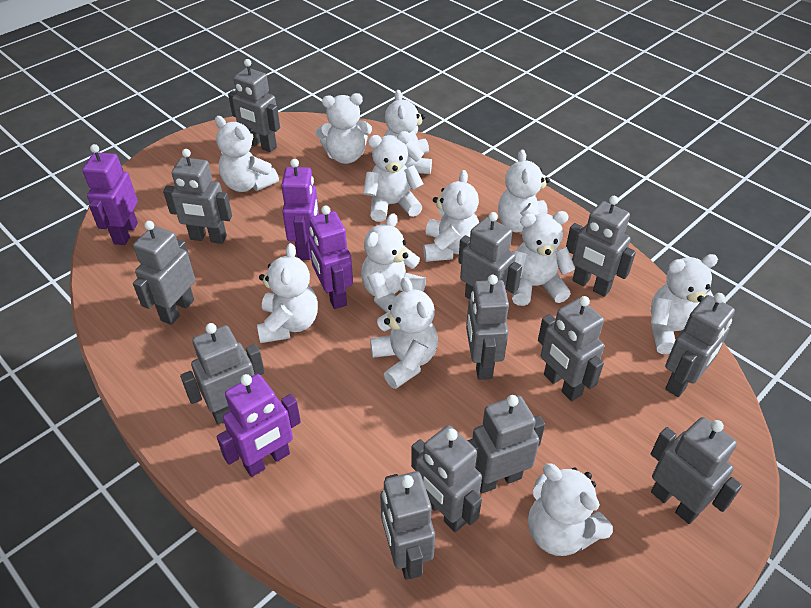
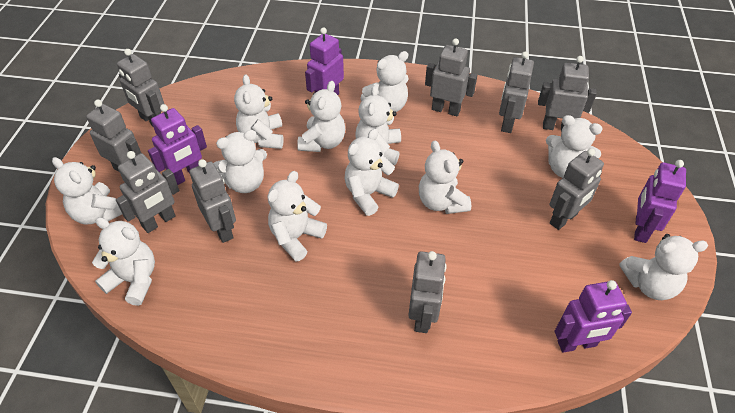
grey robot: [133,221,195,325] [163,149,232,244] [180,323,265,425] [228,59,280,152] [380,471,435,580] [411,425,482,532] [458,212,522,299] [466,275,509,380] [467,395,545,493] [538,296,604,401] [566,196,636,297] [651,417,742,524] [665,293,735,397] = 13 -> [86,100,141,172] [116,151,179,233] [117,49,164,126] [190,159,236,243] [408,251,447,333] [425,38,477,116] [499,51,534,133] [538,56,597,131] [550,148,604,230] = 9

